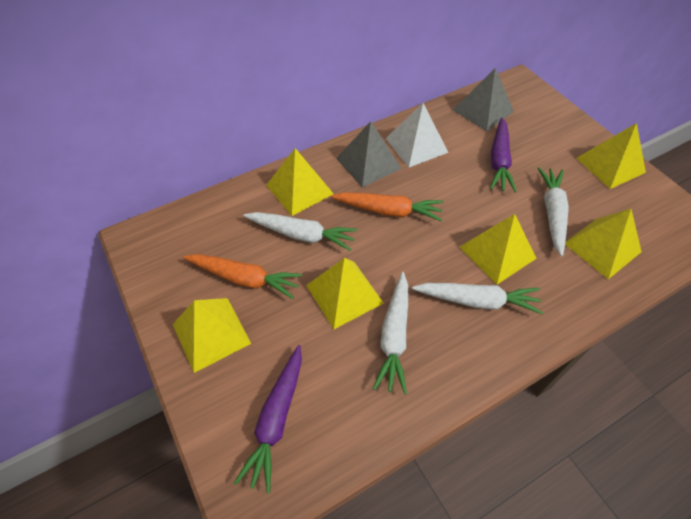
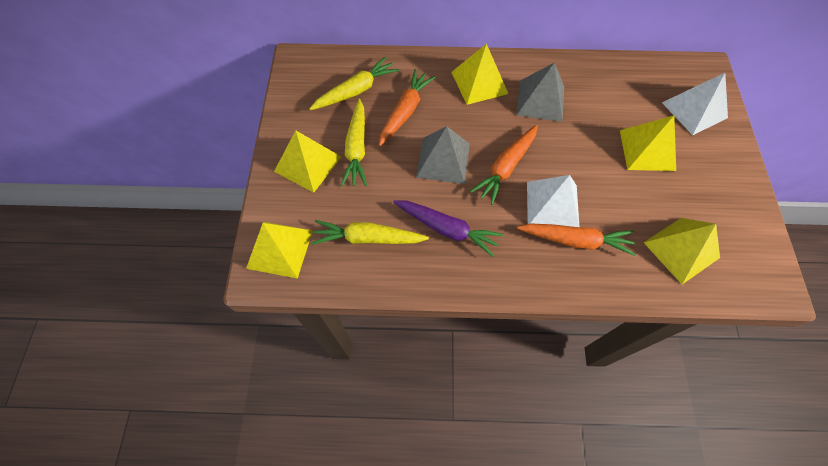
orange carrot: [183,254,303,299] [331,192,444,221] = 2 -> [379,69,436,146] [470,124,538,205] [517,224,636,256] = 3
purple carrot: [234,345,302,493] [490,118,517,192] = 2 -> [393,200,503,257] = 1
white carrot: [244,212,357,251] [373,272,408,394] [412,283,543,314] [537,167,569,256] = 4 -> none = 0
white pyramid: [385,103,449,168] = 1 -> [527,175,579,227] [662,73,728,135] = 2
yellow carrot: none = 0 -> [309,56,399,110] [311,220,429,245] [341,99,367,186] = 3
yellow pyramid: [173,298,251,373] [266,148,334,216] [306,258,383,329] [460,214,537,284] [565,209,642,279] [576,123,646,189] = 6 -> [246,222,313,279] [274,130,341,193] [451,44,508,105] [620,115,676,171] [643,218,720,284] = 5

